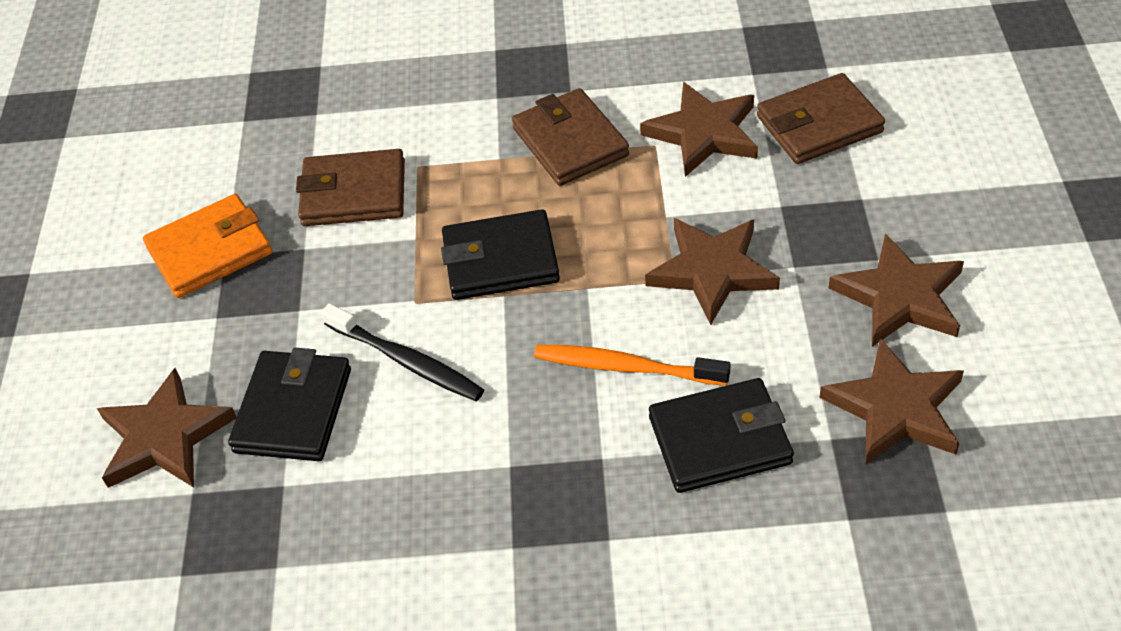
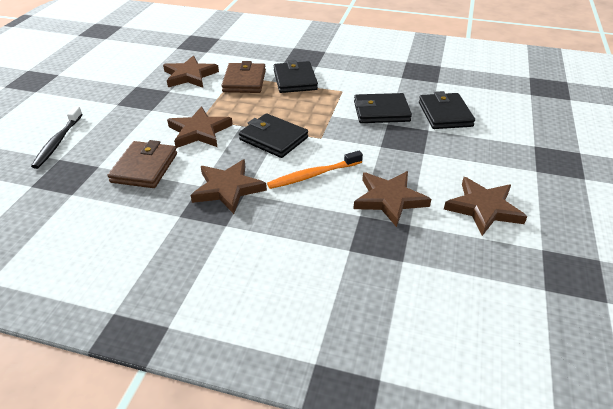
black wallet: [228,348,351,461] [441,209,560,300] [649,378,794,493] = 3 -> [239,113,308,158] [274,60,318,93] [354,93,412,123] [419,91,475,129] = 4
brown wallet: [296,149,405,226] [512,88,629,186] [757,73,885,164] = 3 -> [108,140,177,188] [221,61,266,93] = 2
orange wallet: [143,194,272,298] = 1 -> none = 0

